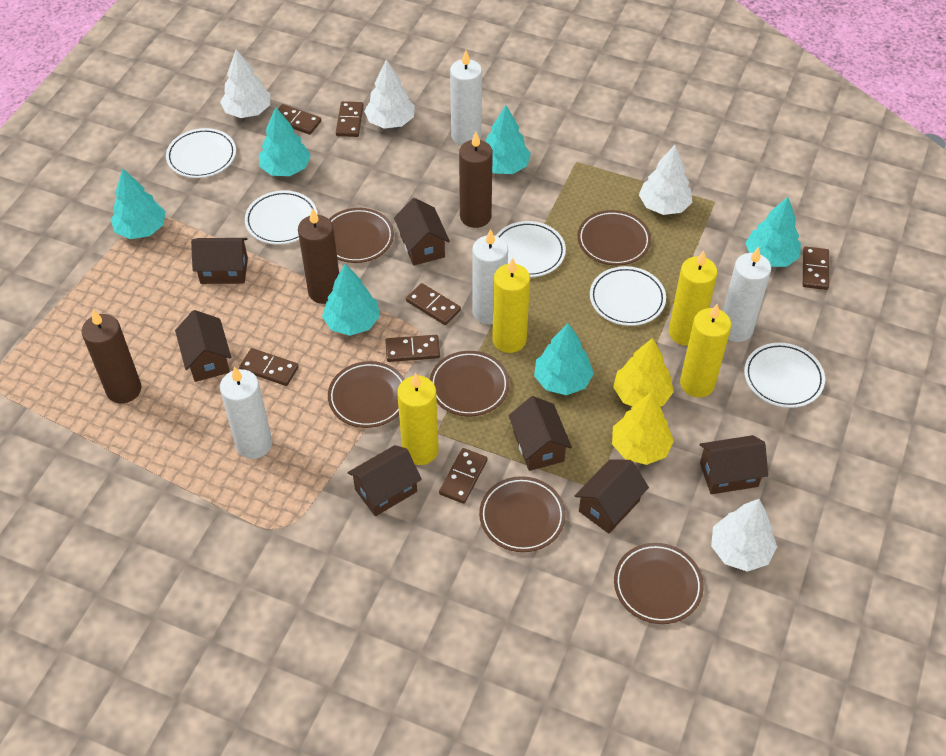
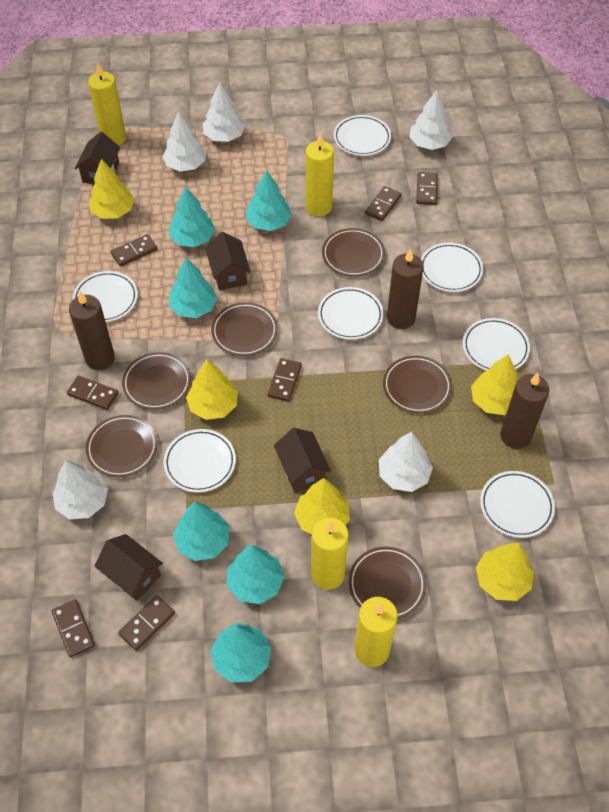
brown house: [175,310,231,382] [191,238,248,284] [347,445,422,516] [394,198,450,266] [508,396,572,471] [575,459,649,534] [700,435,768,494] = 7 -> [74,132,121,185] [94,534,163,601] [205,232,251,290] [274,428,331,493] = 4
white candle: [220,366,272,459] [450,50,482,146] [472,229,508,324] [723,247,771,342] = 4 -> none = 0
white plate: [166,128,236,178] [245,190,317,245] [496,221,566,277] [590,266,666,326] [744,343,825,408] = 5 -> [72,271,138,322] [164,429,236,493] [318,287,384,340] [334,115,391,156] [421,243,483,292] [463,318,530,371] [480,471,555,538] = 7
white tree: [220,49,270,118] [364,59,415,129] [639,145,693,215] [711,499,777,572] = 4 -> [52,460,108,519] [162,111,206,171] [203,82,245,142] [379,432,433,492] [409,90,453,150] = 5
yellow tree: [612,392,674,465] [613,338,674,407] = 2 -> [89,159,134,219] [186,360,238,420] [294,478,350,534] [471,354,518,415] [476,543,534,601] = 5

